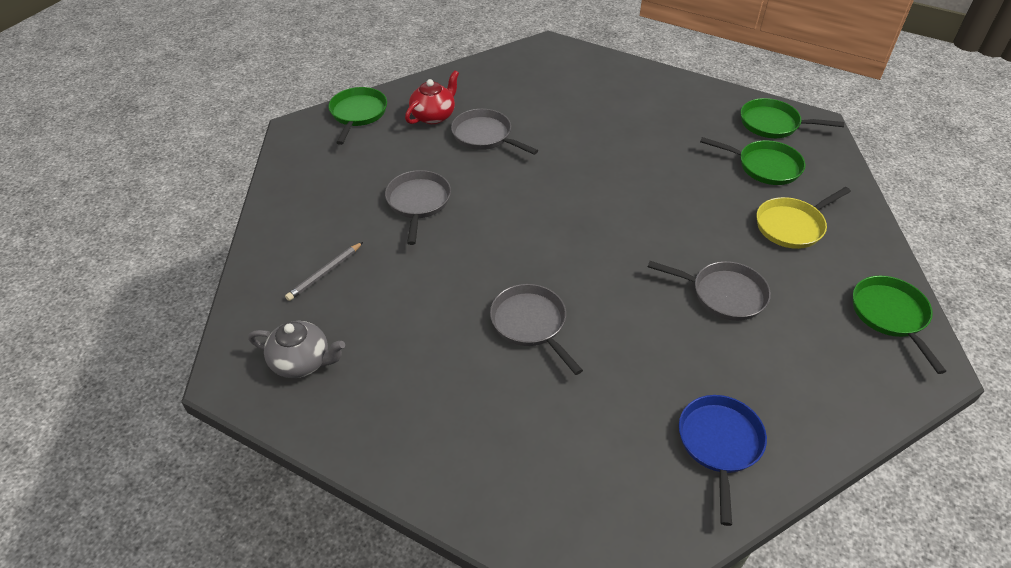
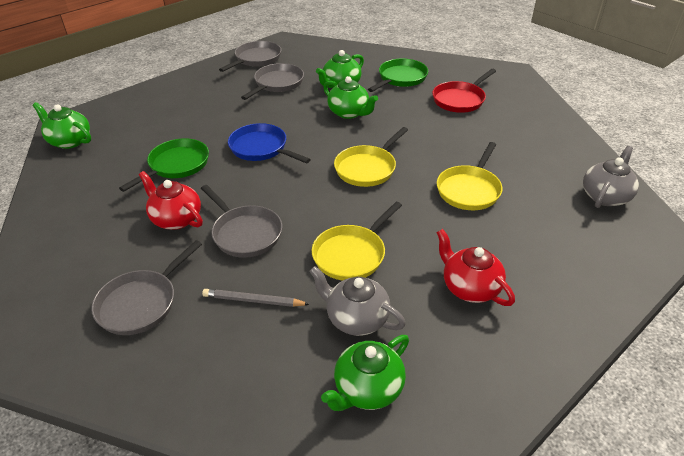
green pan: [329,87,387,145] [700,137,805,185] [741,98,844,138] [853,276,946,374] = 4 -> [119,138,209,192] [368,59,428,92] = 2
green teapot: none = 0 -> [32,102,91,149] [316,50,364,88] [321,335,409,411] [323,76,378,119] = 4
grey teapot: [248,321,345,378] = 1 -> [309,266,406,336] [583,146,639,208] = 2
red pan: none = 0 -> [432,69,496,113] = 1
red teapot: [405,70,459,124] = 1 -> [139,171,203,230] [436,229,515,306] = 2
yellow pan: [757,187,851,249] = 1 -> [312,202,402,281] [334,127,408,187] [437,142,503,210] = 3

